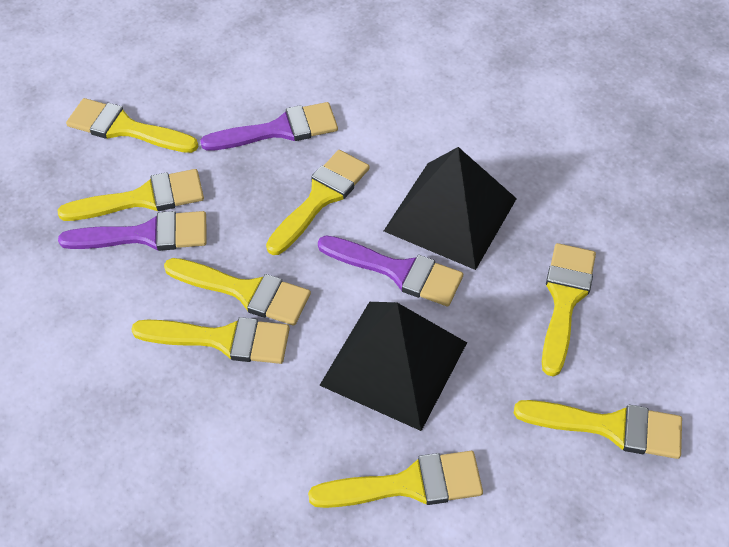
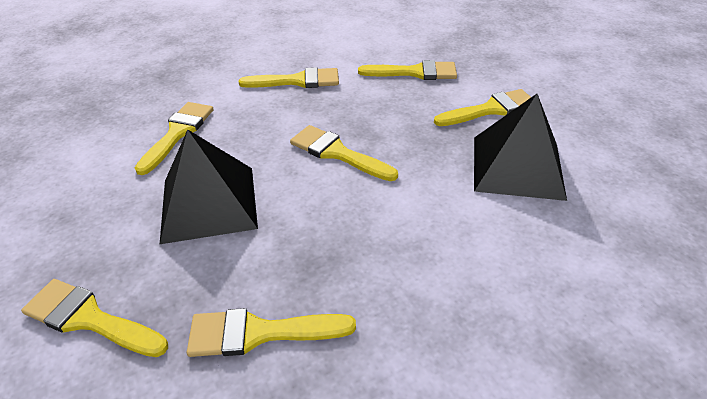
purple brush: [58,211,207,251] [200,102,338,151] [318,235,463,306] = 3 -> none = 0
yellow brush: [57,169,204,221] [66,98,199,153] [131,317,290,364] [164,258,311,326] [266,150,369,255] [308,451,483,508] [514,400,682,459] [542,243,596,376] = 8 -> [21,279,168,357] [135,102,214,175] [187,308,356,357] [239,67,339,88] [290,125,398,181] [358,60,457,80] [434,89,531,126] = 7

